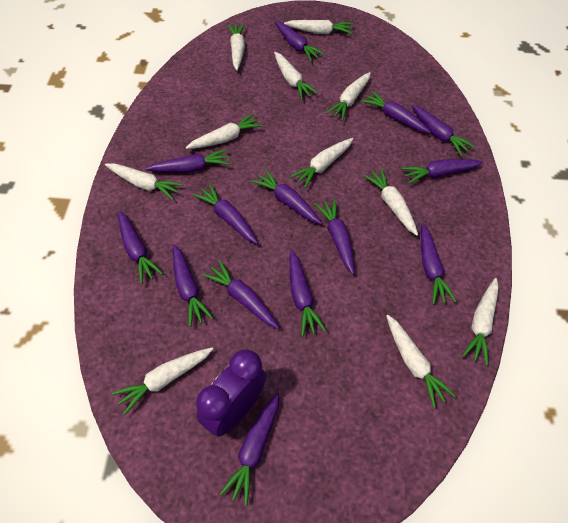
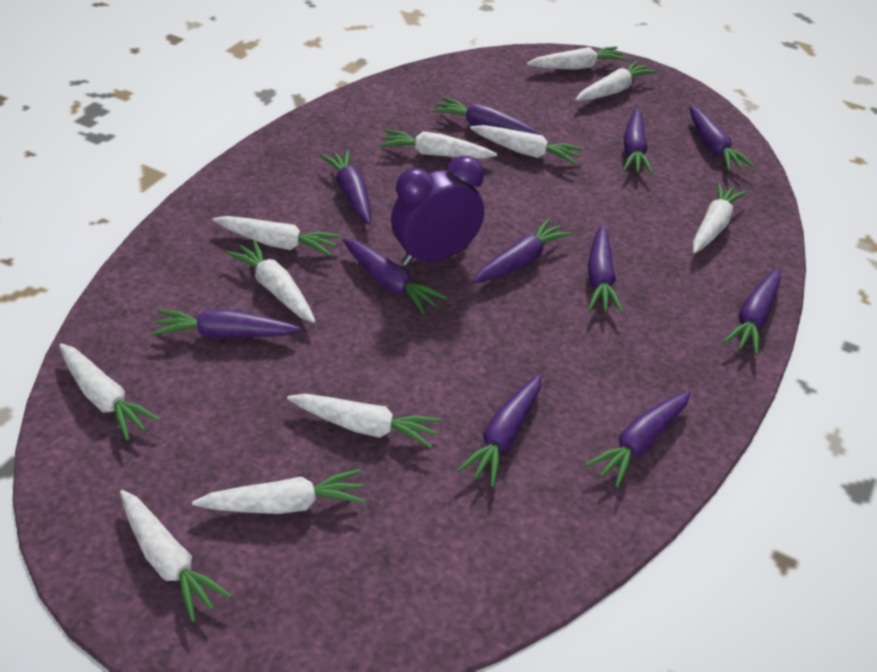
purple carrot: [118,211,163,284] [145,149,231,173] [173,244,213,327] [193,184,258,244] [203,260,279,329] [220,392,279,506] [251,169,322,224] [275,21,325,62] [290,250,326,336] [315,199,354,275] [361,91,431,133] [401,159,483,184] [411,105,475,156] [421,223,457,304] = 14 -> [151,309,301,338] [320,150,371,225] [343,238,448,314] [432,97,541,135] [457,374,541,487] [472,218,572,284] [585,391,691,488] [588,225,623,314] [623,108,653,174] [689,106,755,171] [723,268,781,355] = 11

